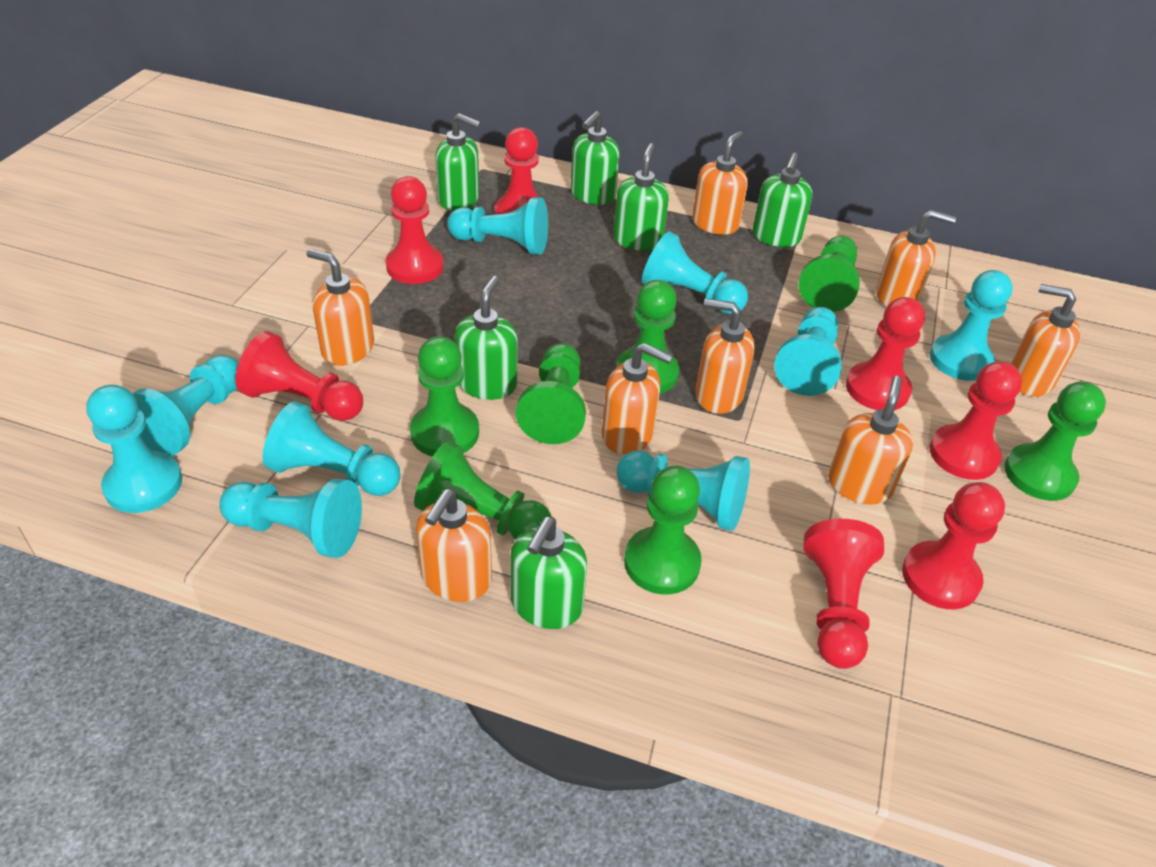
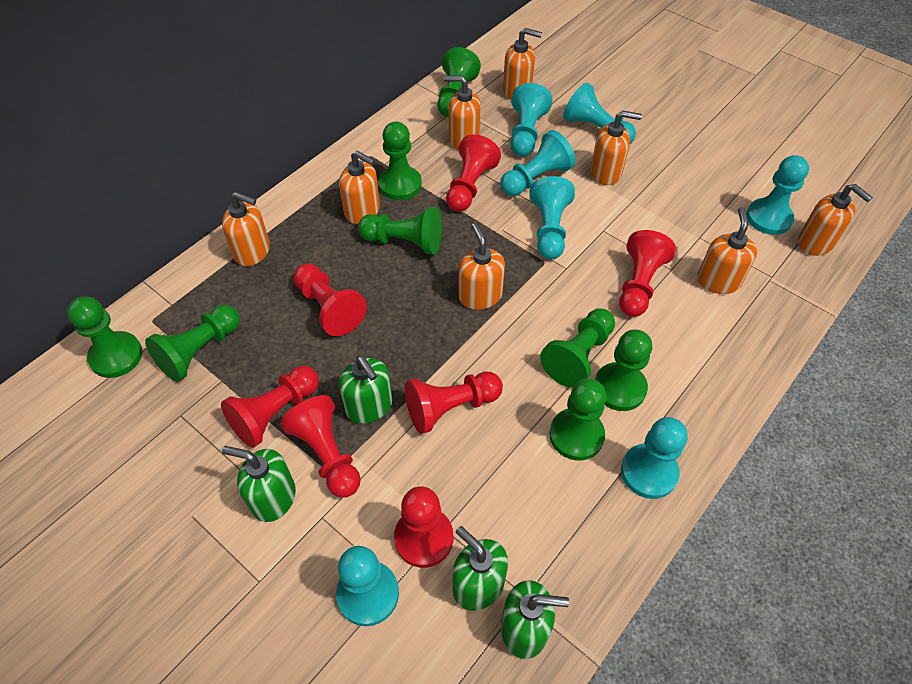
green pawn: [410,336,479,457] [414,441,552,539] [516,343,586,444] [616,280,680,394] [624,466,702,594] [799,235,860,312] [1004,381,1106,501] = 7 -> [67,296,143,378] [145,305,240,382] [358,207,442,255] [378,122,422,200] [437,47,481,117] [540,308,615,388] [549,379,606,460] [595,329,652,411] = 8
green soap dispenser: [435,113,481,211] [455,276,518,400] [511,517,587,629] [571,111,620,205] [613,143,669,251] [752,153,812,247] = 6 -> [222,446,296,522] [339,356,393,423] [452,526,508,611] [501,580,569,659] = 4
turquoise pawn: [86,385,182,513] [132,355,239,456] [219,478,362,558] [263,401,401,496] [447,197,548,255] [616,451,750,531] [642,231,748,314] [775,307,842,396] [930,270,1013,381] = 9 -> [336,546,399,626] [500,130,575,196] [511,83,552,157] [529,176,575,259] [563,83,636,144] [621,417,687,499] [746,155,809,235] = 7

